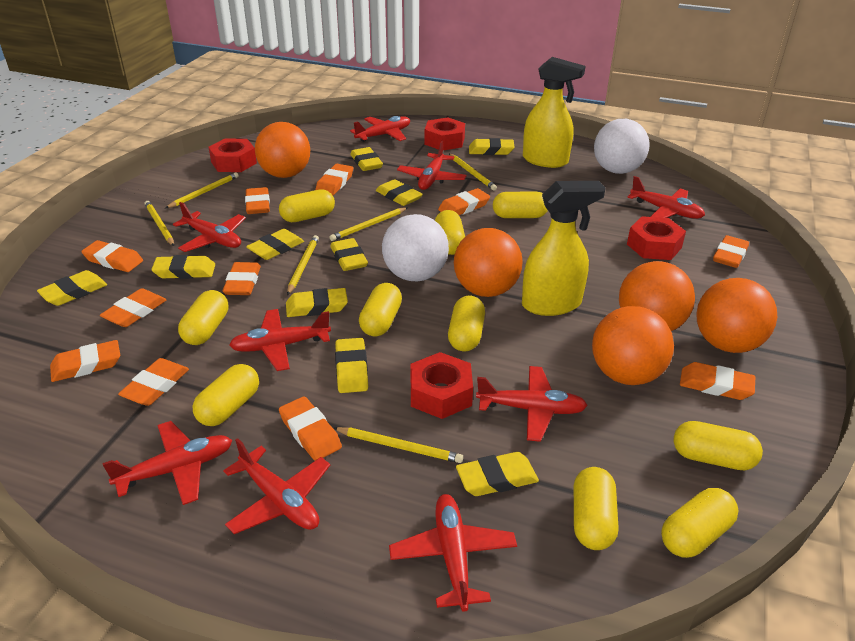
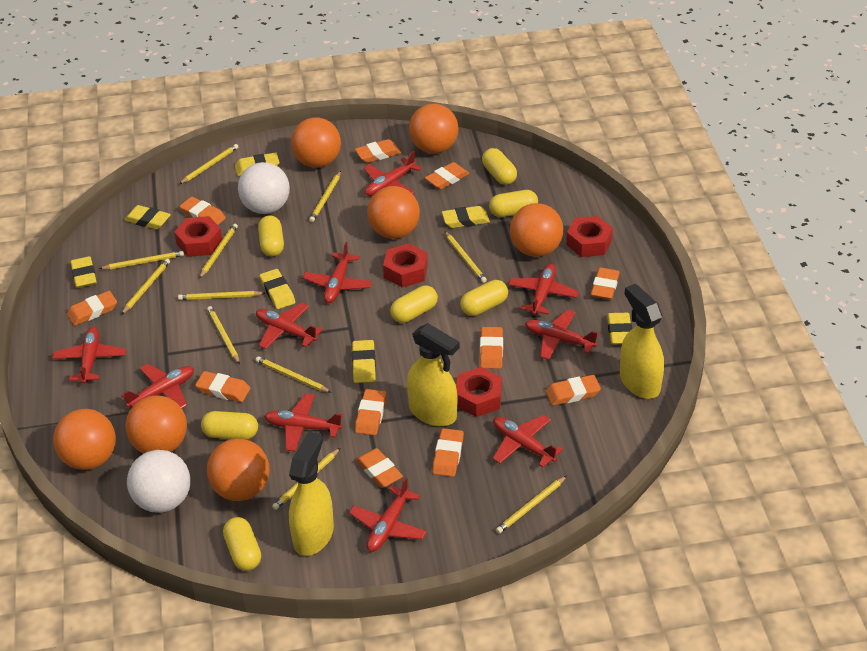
orange ball: [255,122,310,178] [454,228,523,297] [592,306,674,385] [619,261,695,331] [696,278,777,353] = 5 -> [53,409,116,470] [126,395,187,454] [207,439,270,501] [291,118,341,168] [367,186,420,239] [409,104,459,154] [510,203,563,257] = 7
red plane: [102,421,232,505] [173,202,246,252] [223,438,330,534] [229,309,331,371] [350,116,410,142] [389,494,517,612] [397,141,467,190] [476,366,588,442] [627,176,705,219] = 9 -> [52,327,126,384] [121,364,194,408] [256,303,323,349] [264,394,343,452] [303,242,372,303] [349,477,427,552] [364,151,422,196] [493,415,563,467] [508,264,579,315] [525,310,599,360] = 10
yellow capsule: [178,290,228,345] [193,364,259,426] [279,189,335,222] [359,283,402,337] [435,210,465,255] [448,296,485,351] [493,192,548,218] [574,467,618,550] [661,488,739,558] [673,421,763,470] = 10 -> [201,411,258,440] [223,517,261,571] [258,216,284,257] [390,285,438,323] [460,280,508,316] [482,148,517,185] [489,190,538,217] = 7
yellow eraser: [37,270,107,306] [151,255,215,279] [246,229,304,260] [286,288,348,317] [330,238,368,271] [335,338,368,393] [350,147,383,171] [376,179,423,206] [456,452,539,496] [469,138,515,155] = 10 -> [70,256,97,288] [124,205,171,229] [235,152,280,176] [260,269,295,309] [352,340,376,383] [442,206,490,228] [607,313,632,345] = 7
yellow pencil: [145,201,174,246] [166,172,239,208] [287,235,319,295] [330,207,408,241] [333,427,463,463] [449,154,497,191] = 6 -> [99,251,184,269] [121,259,170,315] [178,291,265,300] [179,144,238,184] [199,224,238,279] [207,306,240,364] [256,356,332,393] [272,448,340,510] [309,171,341,222] [445,232,487,283] [496,476,567,534] = 11
yellow spray bottle: [522,181,605,316] [523,57,585,168] = 2 -> [289,432,334,556] [407,323,460,426] [620,284,664,399] = 3

